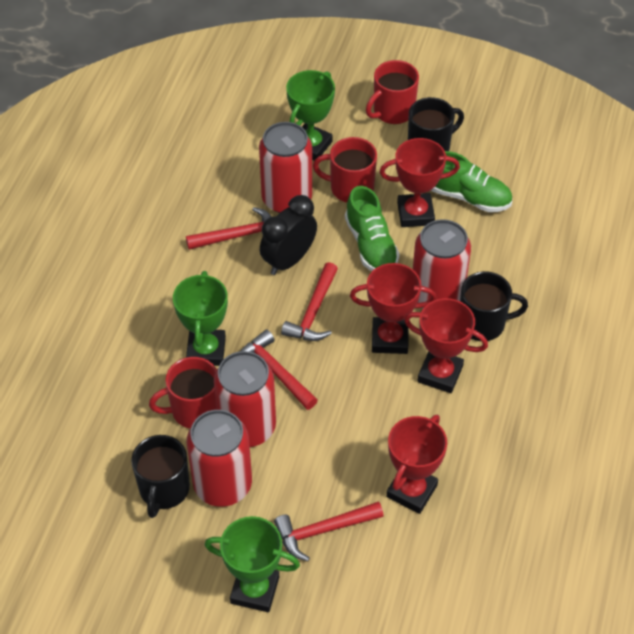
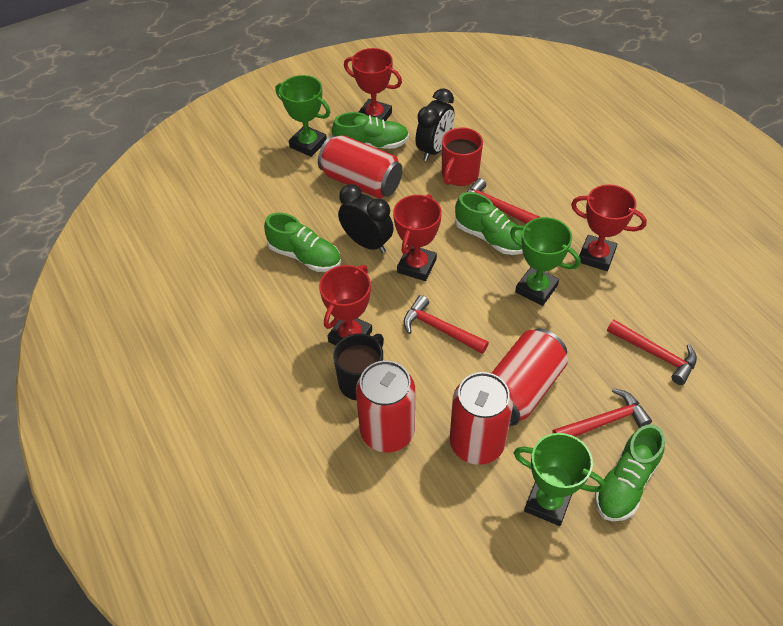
black clock: [260,195,317,275] = 1 -> [338,184,394,253] [415,88,454,161] = 2
black mug: [131,435,190,518] [408,97,464,151] [460,271,528,341] = 3 -> [333,333,384,401] = 1
green shoe: [345,186,400,271] [431,151,512,212] = 2 -> [264,213,341,272] [332,112,409,149] [455,192,523,255] [595,424,665,521] = 4
red mug: [149,357,217,428] [313,137,377,202] [366,60,419,124] = 3 -> [442,127,483,186] = 1

